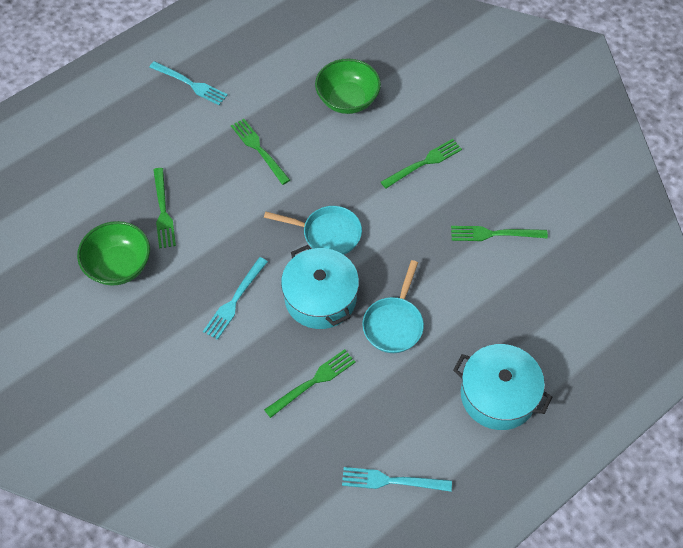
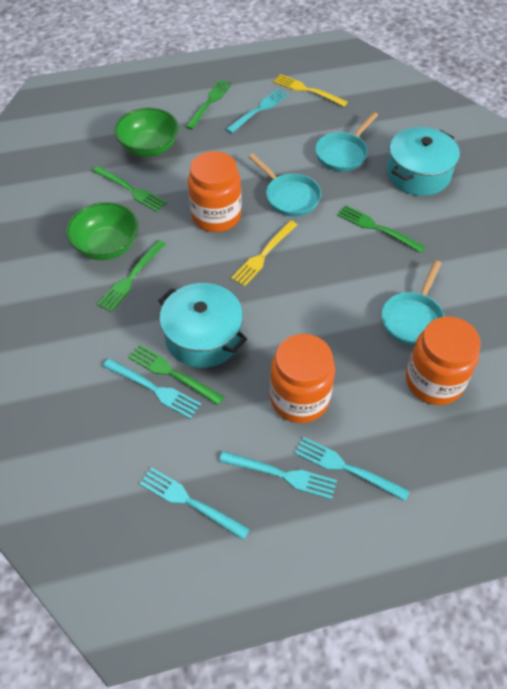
orange jar: none = 0 -> [188,151,242,232] [270,334,335,423] [406,316,481,405] = 3
turquoise fork: [150,61,228,105] [203,257,268,340] [342,467,452,492] = 3 -> [103,358,201,419] [139,467,250,540] [219,451,337,500] [226,89,288,133] [294,437,410,501] = 5
turquoise pan: [264,206,362,255] [362,260,424,353] = 2 -> [248,153,321,217] [315,112,378,171] [381,260,445,346] = 3
yellow fork: none = 0 -> [231,221,297,287] [273,74,348,107] = 2

